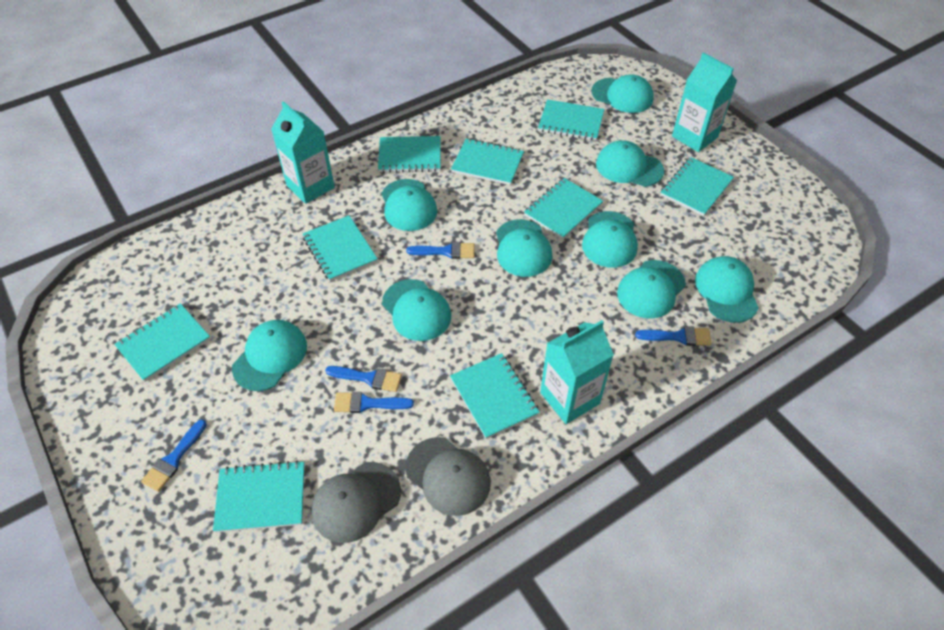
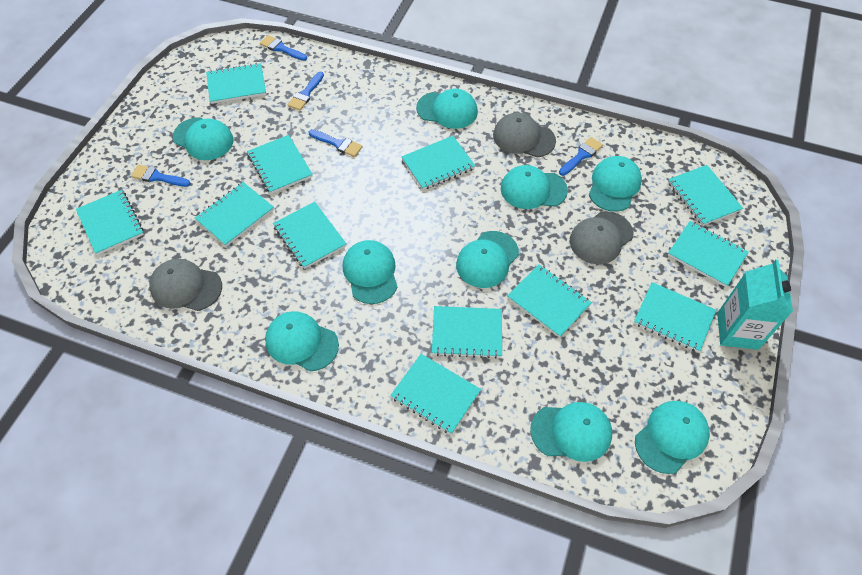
grey cap: [311,462,401,543] [405,437,491,516] = 2 -> [149,259,222,311] [493,113,556,158] [569,211,634,264] = 3
turquoise carton: [271,101,335,204] [540,320,614,424] [672,52,737,152] = 3 -> [717,259,793,350] = 1
turquoise notebook: [114,303,210,382] [213,461,305,532] [303,215,378,281] [378,136,441,173] [450,353,540,439] [451,138,524,185] [524,178,603,239] [538,99,604,141] [661,157,734,216] = 9 -> [76,190,144,255] [195,182,274,247] [206,63,266,104] [247,135,313,194] [273,202,346,269] [390,354,481,435] [401,136,475,190] [432,306,502,359] [507,264,592,338] [634,282,716,352] [668,165,743,226] [668,221,749,287] = 12

